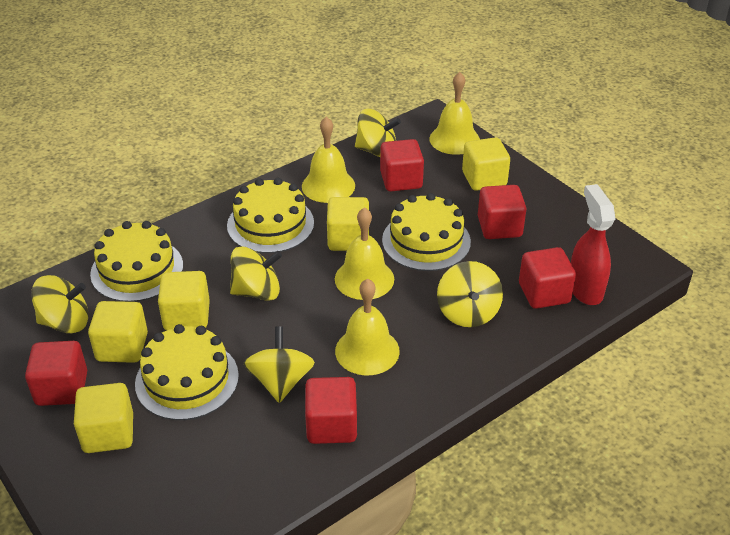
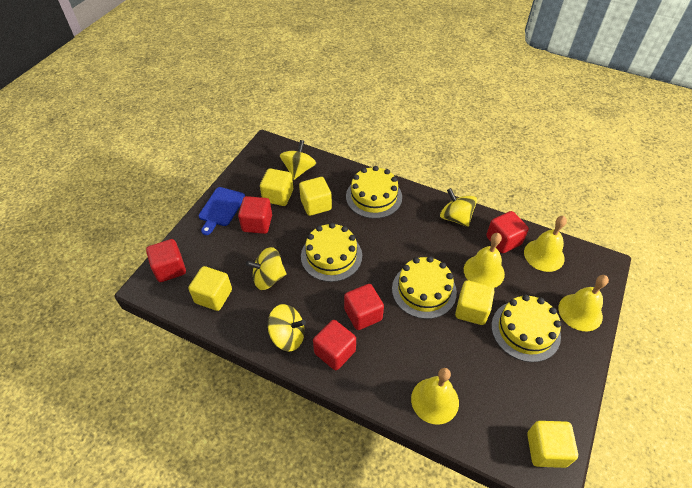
blue cutting board: none = 0 -> [199,187,245,235] = 1
red spray bottle: [571,184,616,305] = 1 -> none = 0
yellow spinning top: [31,275,89,333] [230,246,282,301] [243,326,315,403] [355,109,401,157] [437,261,503,327] = 5 -> [246,247,287,290] [268,304,306,352] [280,140,316,180] [440,188,477,227] = 4

